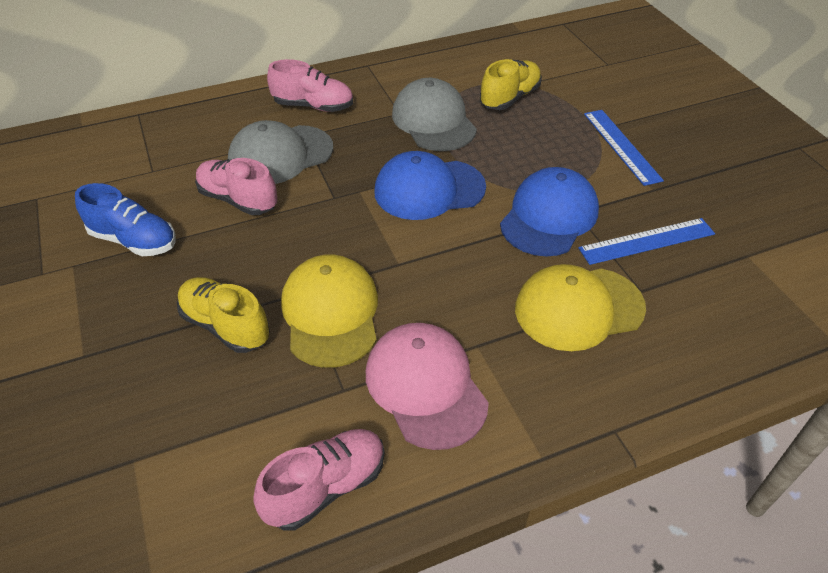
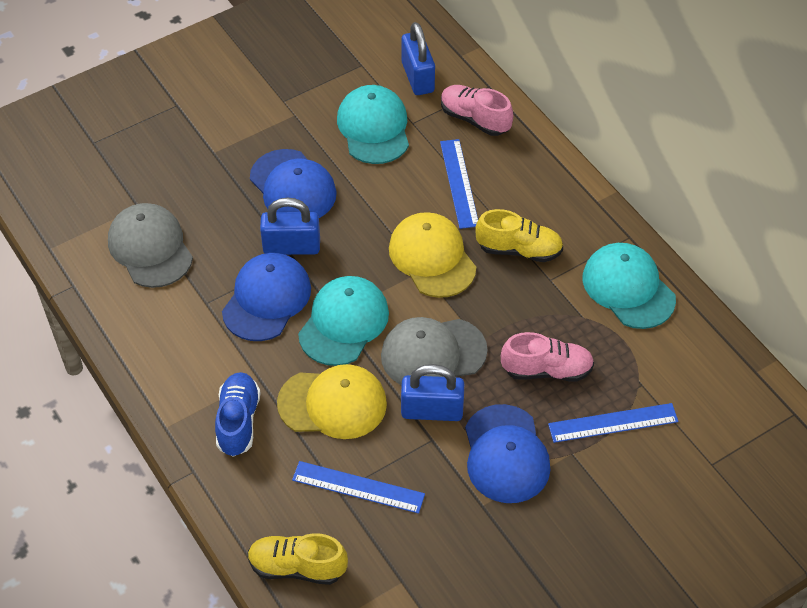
blue cap: [374,151,486,220] [500,167,599,256] = 2 -> [222,253,311,341] [250,149,337,218] [465,404,550,503] = 3
blue padlock: none = 0 -> [260,197,320,255] [401,364,464,421] [402,22,435,95] = 3
blue ruler: [578,218,715,265] [584,110,664,186] = 2 -> [292,461,425,514] [440,139,478,229] [548,403,678,443] = 3
pink cap: [366,323,489,450] = 1 -> none = 0
pink shoe: [195,158,277,215] [253,429,385,531] [267,59,353,112] = 3 -> [441,85,513,136] [501,332,594,382] = 2
turquoise cap: none = 0 -> [298,276,389,366] [337,85,409,164] [583,243,676,329] = 3

